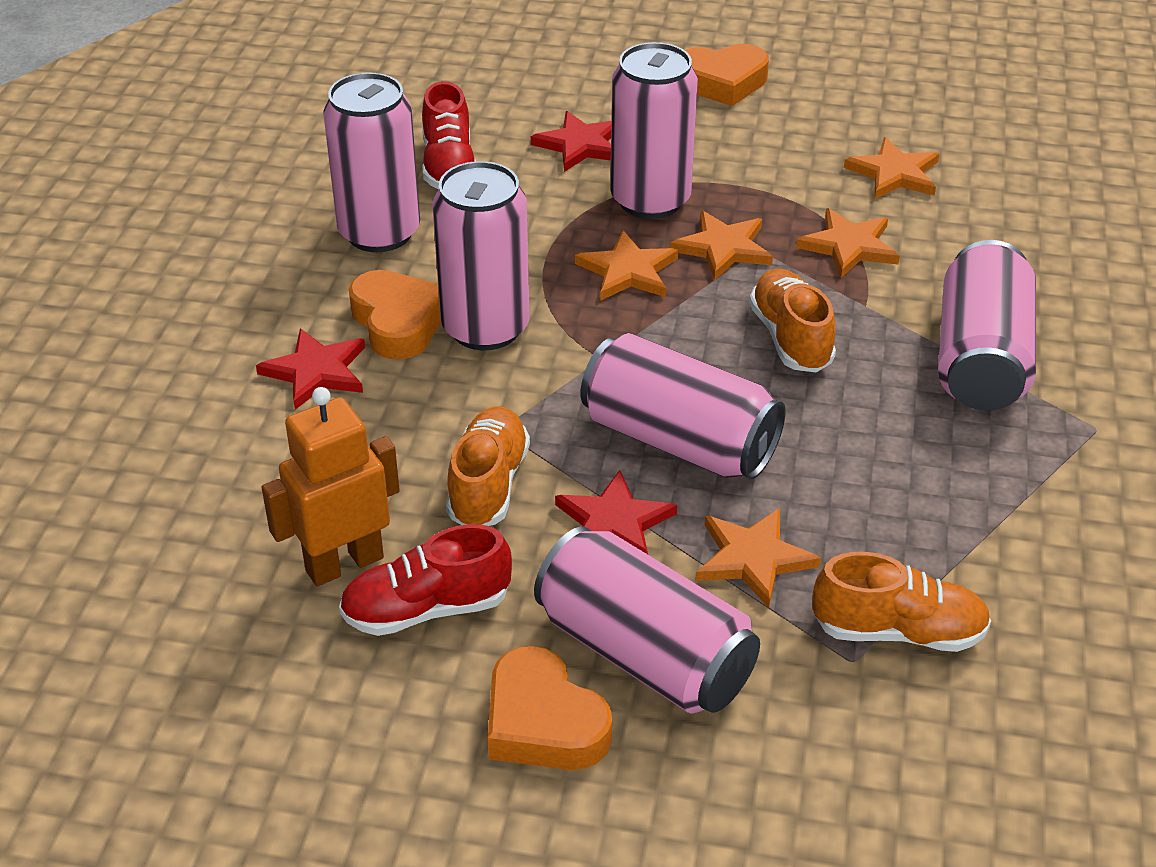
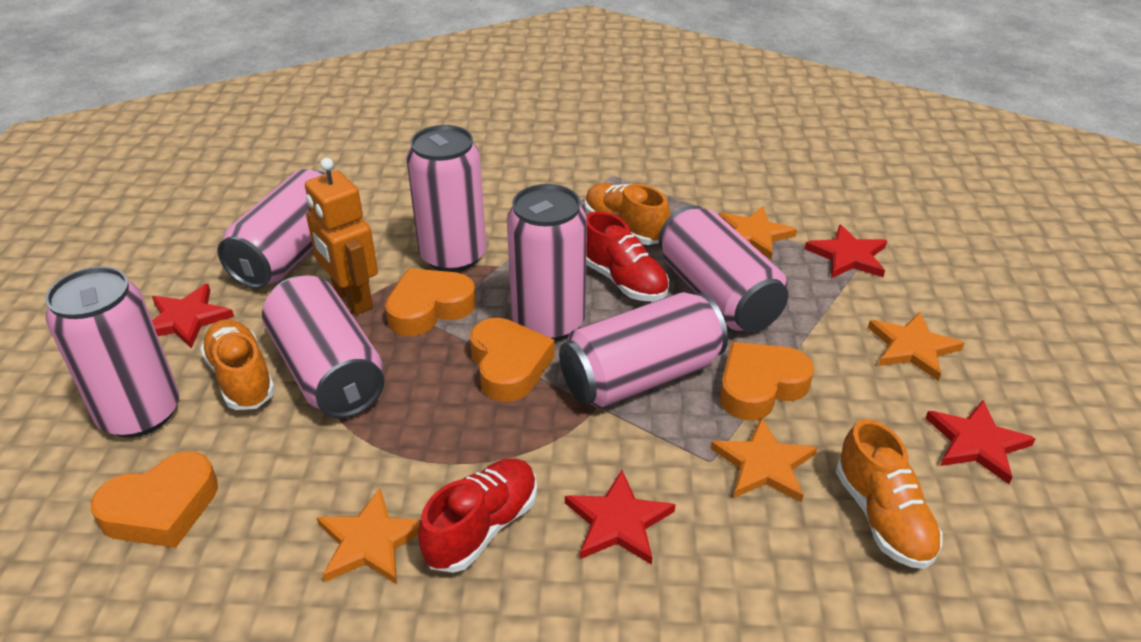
orange heart: [349,270,441,360] [488,646,612,770] [685,44,769,106] = 3 -> [91,451,218,548] [385,268,476,336] [470,318,555,402] [720,342,814,420] = 4
orange star: [575,231,678,301] [670,211,773,281] [696,508,821,608] [796,208,900,278] [844,137,939,199] = 5 -> [317,488,420,584] [710,417,817,503] [718,206,797,259] [868,312,965,381] = 4
pink can: [323,72,420,252] [432,161,530,350] [534,527,760,714] [581,333,785,479] [610,42,698,219] [938,240,1036,411] = 6 -> [45,266,179,438] [217,169,326,289] [262,275,384,418] [407,125,486,272] [507,184,587,341] [559,292,728,408] [659,205,788,332] = 7
red star: [256,328,365,410] [531,111,611,172] [555,470,677,554] = 3 -> [152,284,234,348] [565,470,676,565] [805,224,887,278] [925,400,1036,484] = 4

